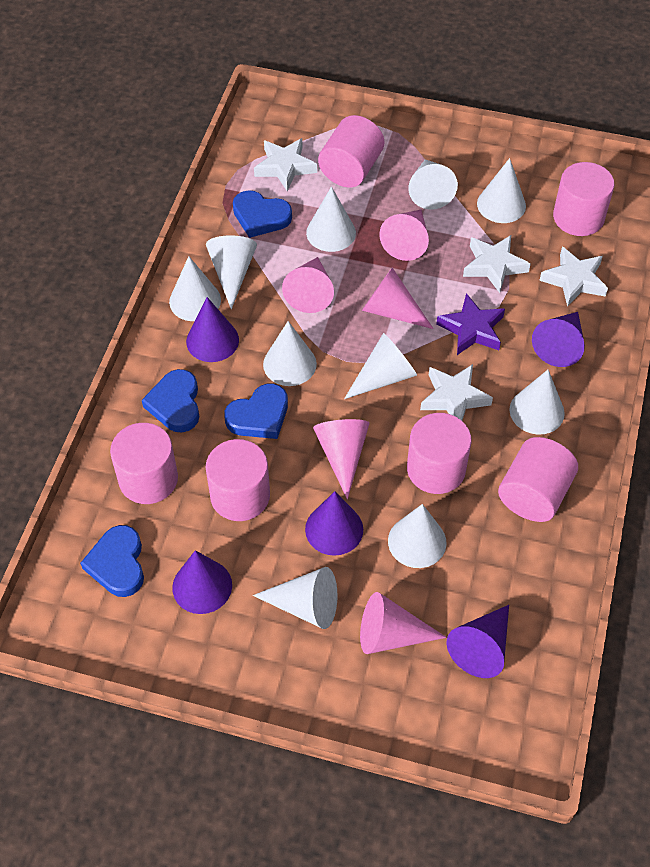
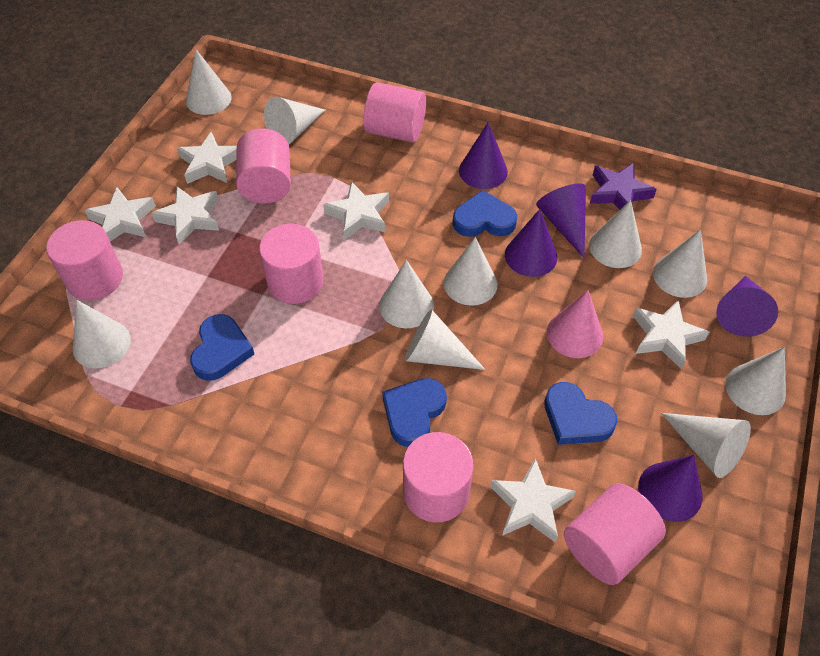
pink cone: [282,257,334,313] [313,419,369,499] [360,592,447,654] [362,268,433,329] [379,210,429,261] = 5 -> [547,290,603,358] = 1
white star: [254,138,317,191] [420,364,493,420] [463,235,531,293] [539,246,608,307] = 4 -> [84,187,156,241] [152,186,219,244] [177,132,237,184] [323,181,389,240] [490,458,576,543] [633,300,709,369] = 6

